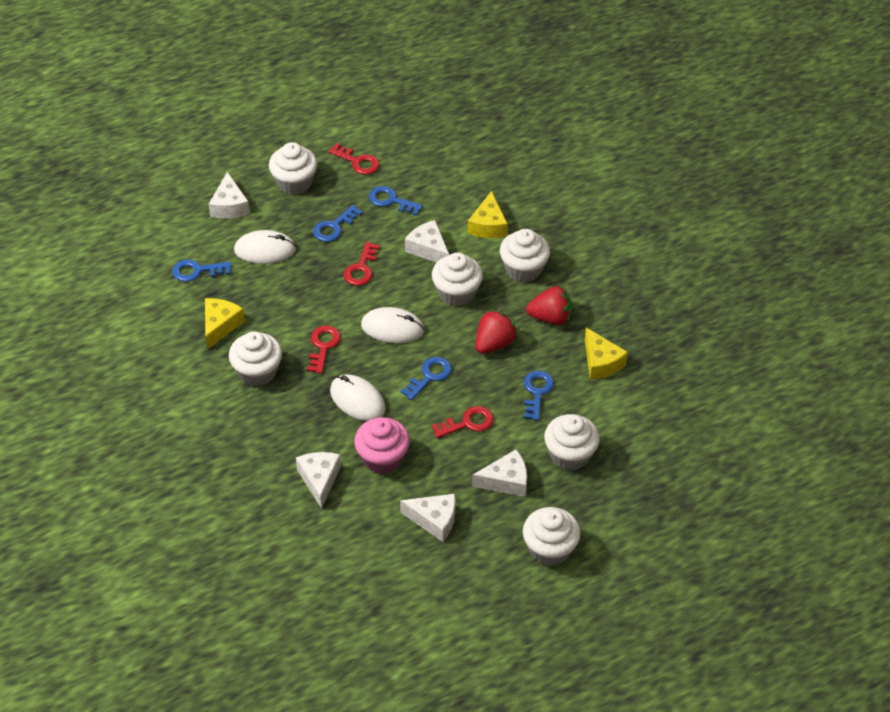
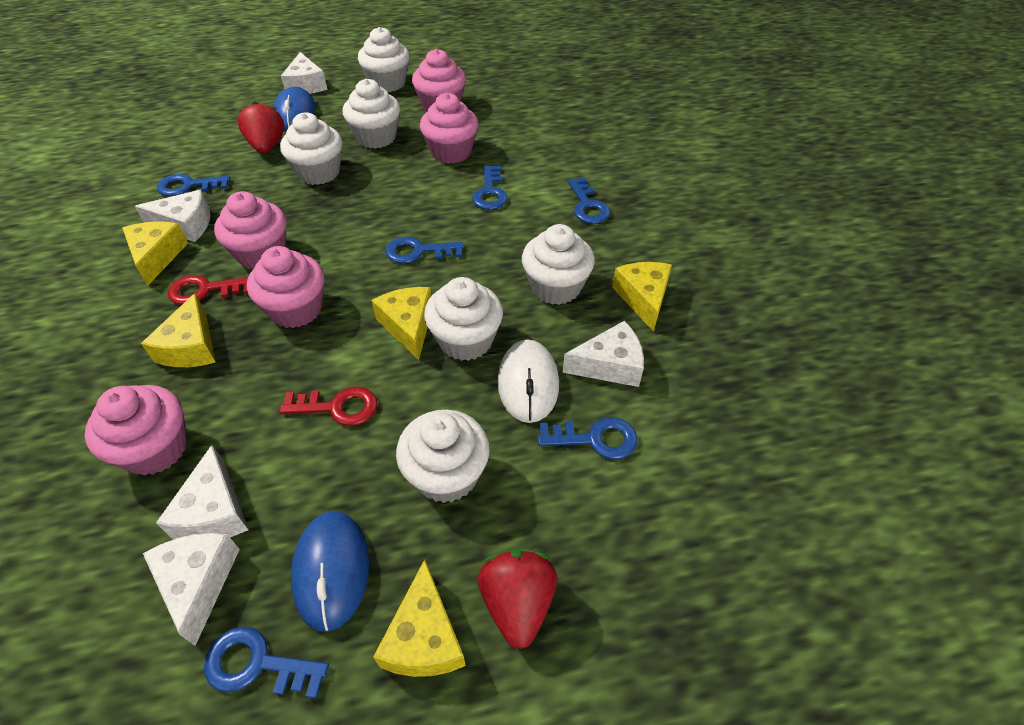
blue key: [172,259,231,282] [313,205,363,242] [369,186,423,216] [400,357,452,400] [524,371,554,421] = 5 -> [157,174,230,196] [204,626,329,699] [385,237,463,264] [472,165,507,210] [538,417,637,459] [568,177,610,224] = 6
blue mouse: none = 0 -> [273,87,316,131] [291,511,369,632] = 2
pink cupcake: [354,417,410,474] = 1 -> [84,385,187,476] [214,191,286,269] [247,246,324,328] [412,49,466,112] [420,93,478,164] = 5
red key: [307,326,341,374] [329,143,379,175] [344,242,380,286] [432,406,494,438] = 4 -> [168,275,248,305] [280,387,377,426] = 2
white mouse: [234,230,296,264] [330,374,386,421] [361,307,425,343] = 3 -> [498,339,559,423] = 1
yellow cheese: [205,298,245,349] [468,191,508,238] [585,328,628,380] = 3 -> [122,221,188,285] [141,293,216,367] [371,287,432,360] [373,559,466,677] [612,262,672,332] = 5

